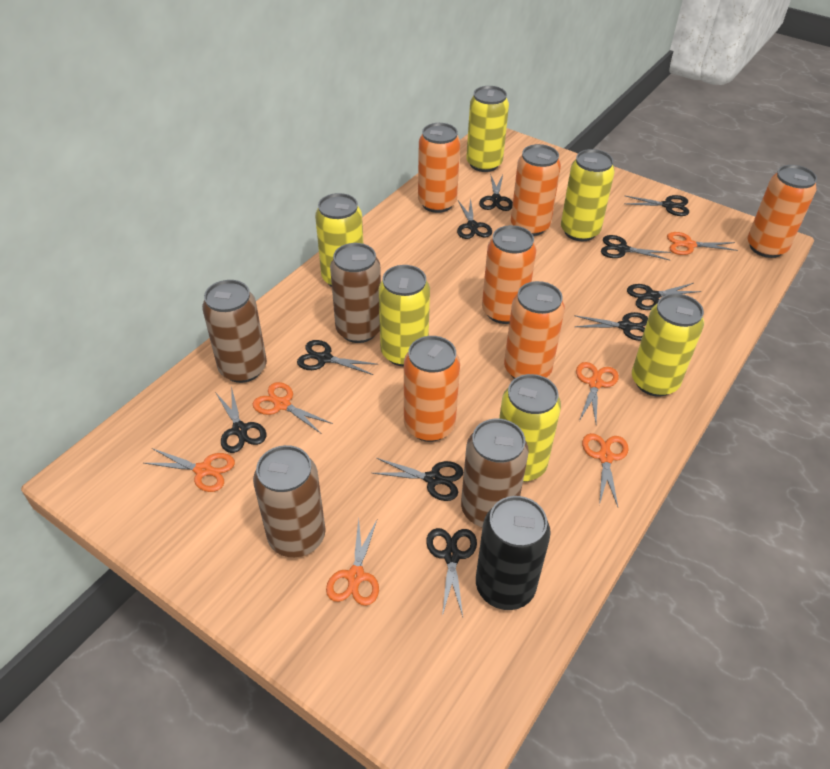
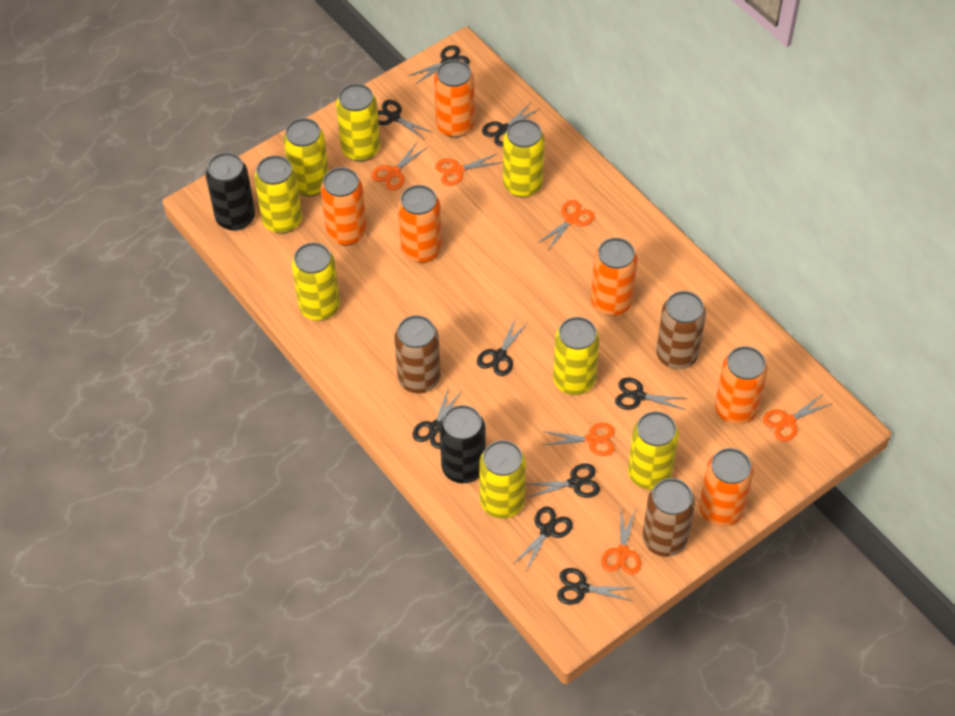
black can: [476,496,551,610] = 1 -> [206,152,255,231] [439,405,486,483] = 2
black scissors: [215,387,266,453] [297,340,378,375] [372,458,463,501] [426,528,477,617] [457,198,492,239] [479,175,513,211] [574,312,648,341] [601,235,671,261] [624,195,689,216] [627,283,701,310] = 10 -> [378,100,432,140] [408,45,470,84] [413,387,462,449] [477,319,527,376] [482,102,539,147] [513,506,573,571] [527,464,600,498] [557,568,633,605] [615,377,688,410] = 9
brown can: [202,280,267,383] [253,445,326,557] [330,243,381,343] [461,419,529,528] = 4 -> [394,315,441,394] [642,478,695,557] [656,291,706,369] = 3
yellow can: [315,193,363,287] [379,265,430,366] [466,86,509,172] [499,374,561,482] [561,149,615,241] [632,293,704,397] = 6 -> [254,155,302,234] [283,118,329,197] [292,243,340,321] [336,84,380,162] [479,440,526,519] [503,119,545,197] [553,317,600,395] [628,411,679,490] = 8

